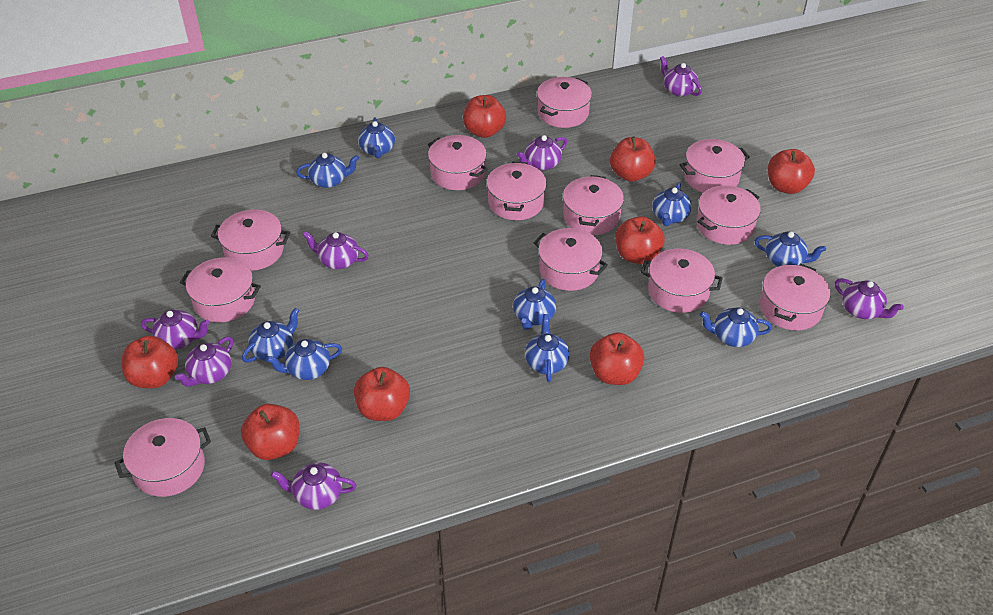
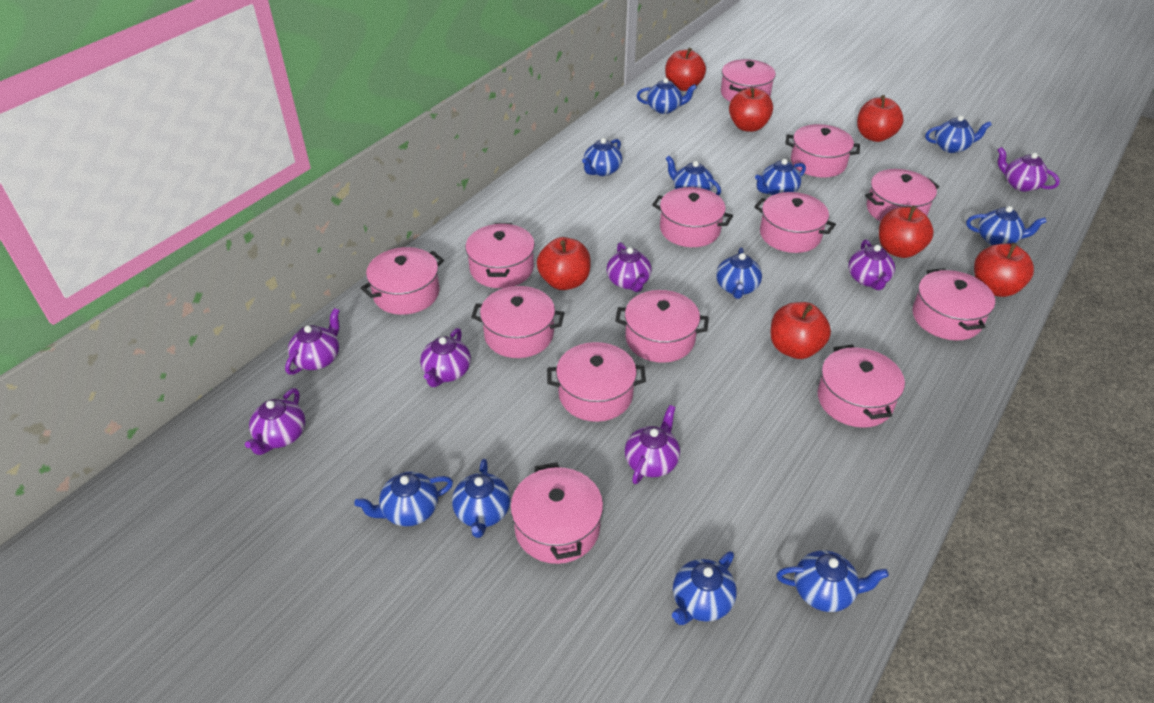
blue teapot: [242,308,300,363] [266,339,342,380] [296,153,359,188] [358,117,395,158] [513,279,556,330] [525,314,570,382] [652,182,692,226] [699,307,772,347] [755,231,826,267] = 9 -> [354,472,453,526] [452,459,510,538] [582,138,622,176] [637,78,697,114] [665,156,721,196] [672,551,737,625] [716,248,762,299] [755,159,806,196] [776,551,889,612] [925,116,992,153] [966,206,1047,245] = 11
pink pot: [115,418,211,497] [180,257,261,322] [211,210,290,271] [428,135,488,190] [487,162,547,220] [533,228,608,291] [537,77,592,128] [563,175,624,235] [641,249,723,313] [680,139,750,193] [697,185,761,245] [760,264,830,330] = 12 -> [361,247,444,315] [466,223,535,288] [471,286,564,358] [510,462,603,564] [547,342,646,422] [615,290,709,363] [652,187,733,247] [721,59,776,101] [754,192,836,253] [785,124,860,178] [817,345,905,428] [865,169,939,221] [912,268,995,340] = 13
red apple: [121,336,178,388] [241,404,299,460] [354,367,410,421] [463,95,506,138] [590,332,645,385] [610,137,656,182] [615,216,665,264] [768,149,815,194] = 8 -> [537,237,591,290] [665,48,706,91] [729,87,773,132] [770,302,831,359] [857,95,904,142] [879,206,934,258] [974,243,1034,297] = 7

